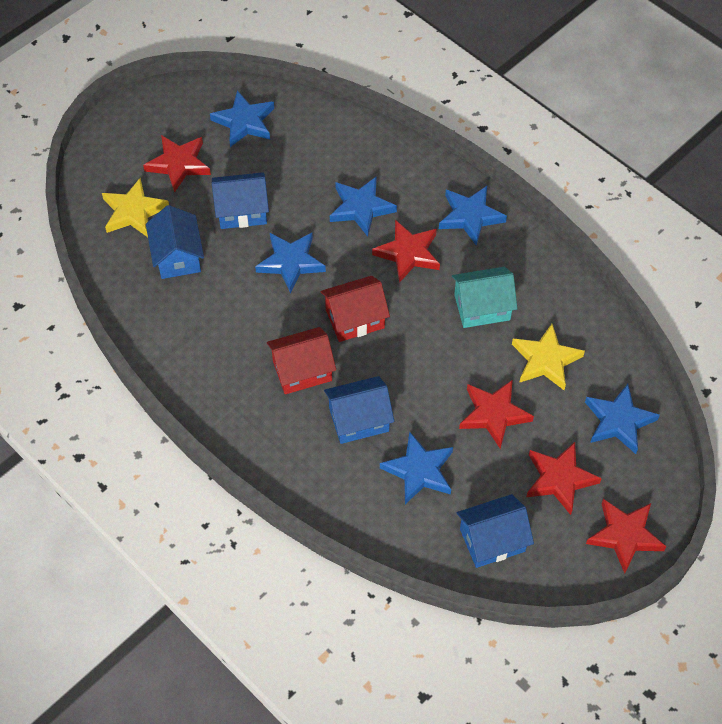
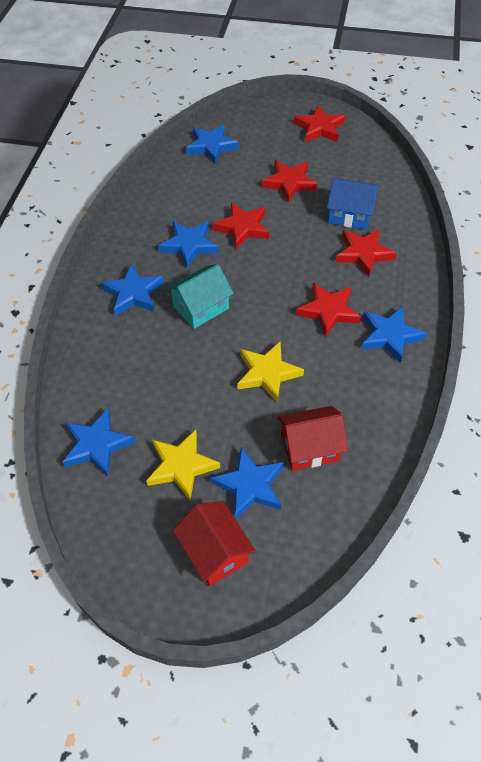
blue house: [146,205,204,279] [212,172,269,229] [324,376,394,444] [457,494,534,568] = 4 -> [327,178,378,230] = 1

